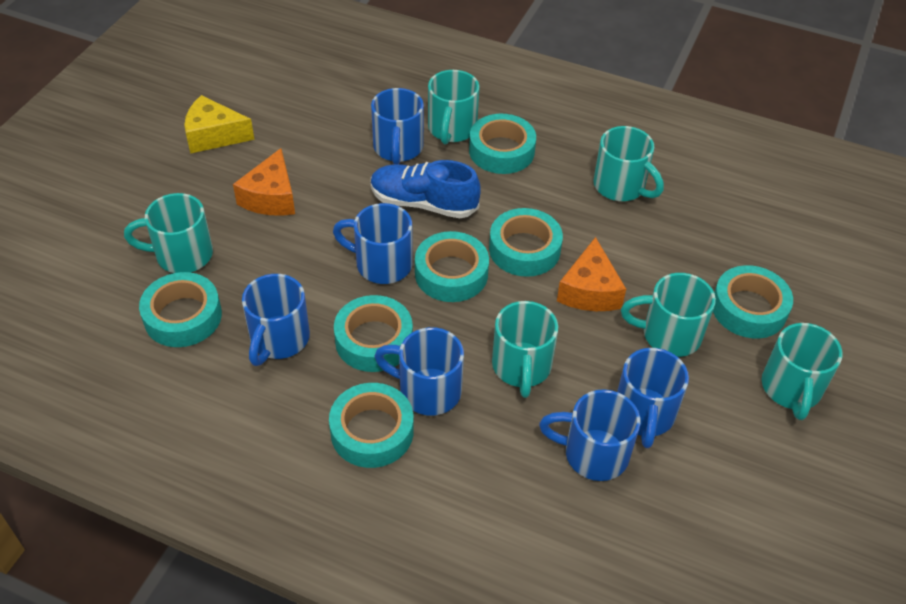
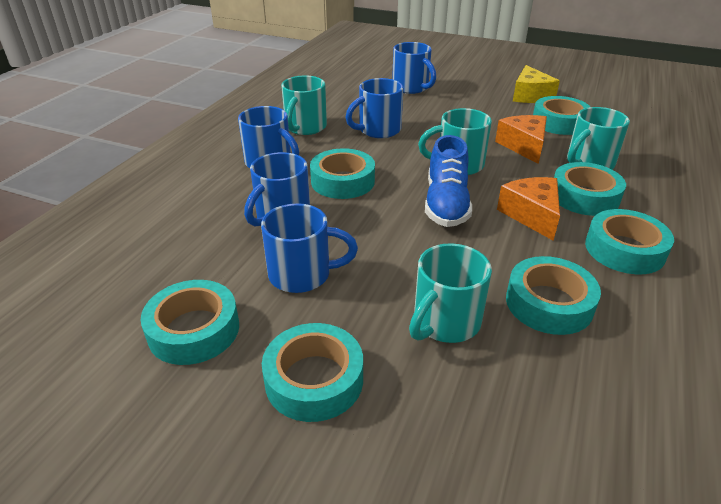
blue mug: [242,274,310,366] [333,203,413,284] [371,88,424,164] [375,327,464,416] [539,389,640,481] [617,348,689,448] = 6 -> [238,106,299,168] [244,152,310,226] [261,203,358,293] [345,78,404,138] [392,42,436,94] = 5
turquoise mug: [124,193,213,273] [428,70,480,145] [492,301,558,398] [594,126,664,201] [621,273,716,357] [762,323,843,420] = 6 -> [281,76,327,135] [409,243,492,343] [418,108,492,175] [567,107,630,170] = 4

